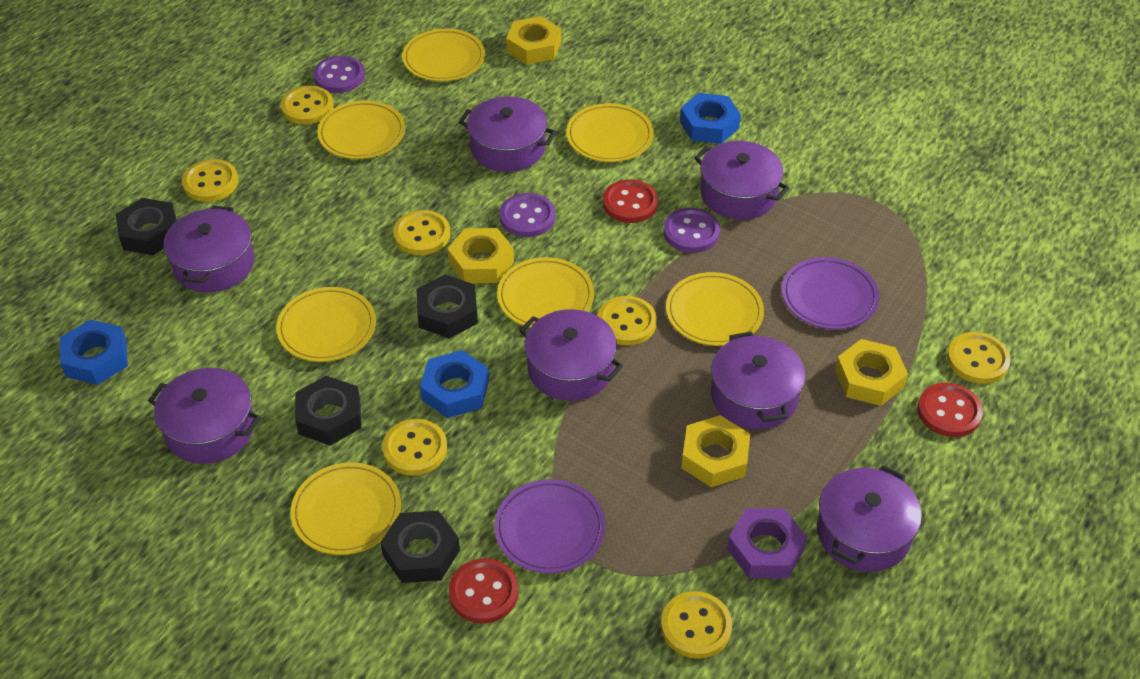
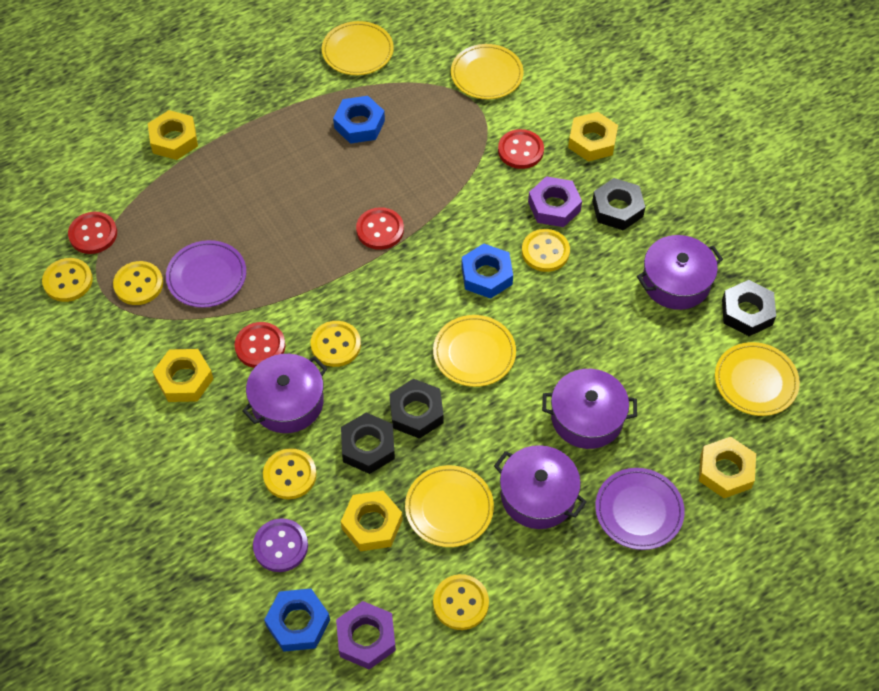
purple button: [313,56,365,93] [499,193,555,237] [663,208,720,253] = 3 -> [253,518,308,572] = 1
purple nut: [727,508,807,578] = 1 -> [336,601,396,670] [528,176,582,227] = 2
purple pot: [148,368,261,464] [164,206,254,293] [459,96,556,172] [519,309,623,401] [694,141,789,220] [711,331,805,429] [817,465,922,572] = 7 -> [242,354,327,433] [494,445,586,529] [542,369,637,449] [637,235,723,310] = 4
red button: [449,558,518,623] [603,179,658,223] [918,382,983,437] = 3 -> [68,212,117,254] [234,322,285,368] [356,207,404,250] [498,129,544,169] = 4
yellow button: [182,159,238,202] [281,86,334,125] [382,419,447,475] [393,210,450,255] [597,296,657,346] [661,591,732,659] [947,332,1011,384] = 7 -> [42,258,93,302] [113,261,163,305] [263,448,317,499] [311,321,361,367] [433,574,489,630] [522,229,570,272] = 6
yellow nut: [448,228,514,283] [506,16,561,64] [681,415,750,487] [835,339,908,406] = 4 -> [148,110,198,160] [153,349,213,402] [341,491,403,551] [568,112,618,162] [699,437,756,498] = 5
yellow plate: [276,287,376,362] [291,462,401,555] [317,101,405,159] [402,29,485,81] [497,257,594,328] [566,103,654,162] [666,272,764,346] = 7 -> [322,21,394,75] [405,465,494,547] [433,315,516,387] [451,44,524,99] [715,342,800,416] = 5

